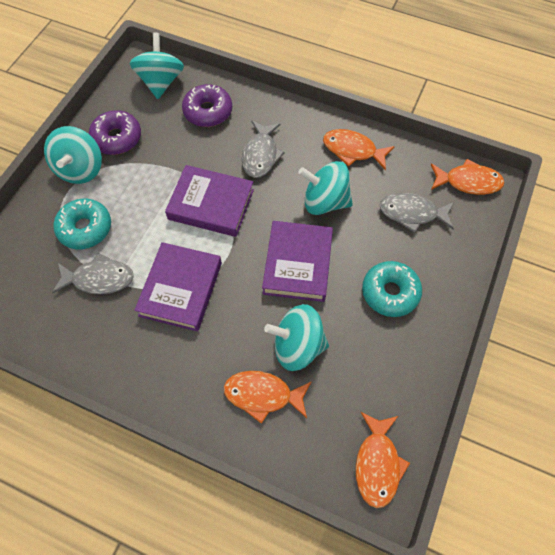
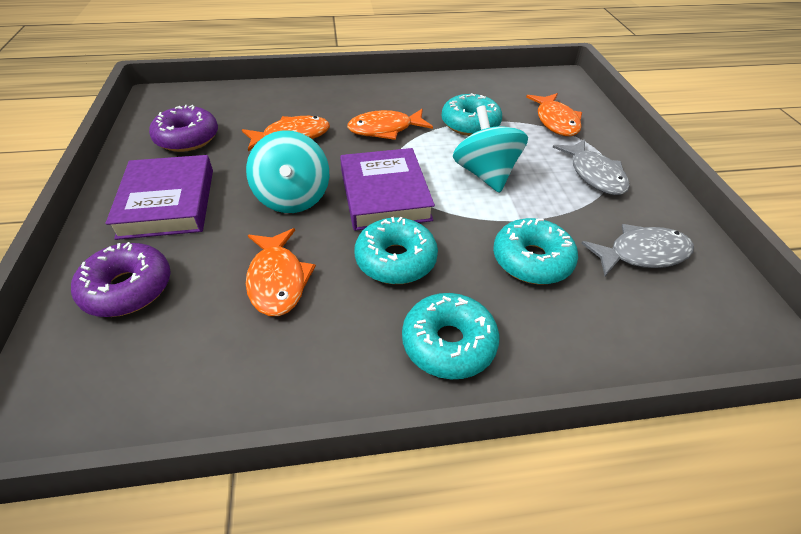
grey fish: [52,253,134,294] [242,120,285,178] [380,193,454,233] = 3 -> [552,139,630,195] [581,224,694,276] = 2
purple book: [134,242,222,332] [165,165,254,237] [262,221,333,302] = 3 -> [106,155,213,240] [340,148,435,231] = 2
turquoise donut: [53,199,111,249] [362,261,422,317] = 2 -> [354,217,438,284] [402,293,499,379] [442,93,502,136] [493,218,578,284] = 4
turquoise spinning top: [44,126,102,184] [130,33,184,99] [264,304,329,371] [298,161,353,215] = 4 -> [246,130,329,213] [453,105,528,193] = 2

